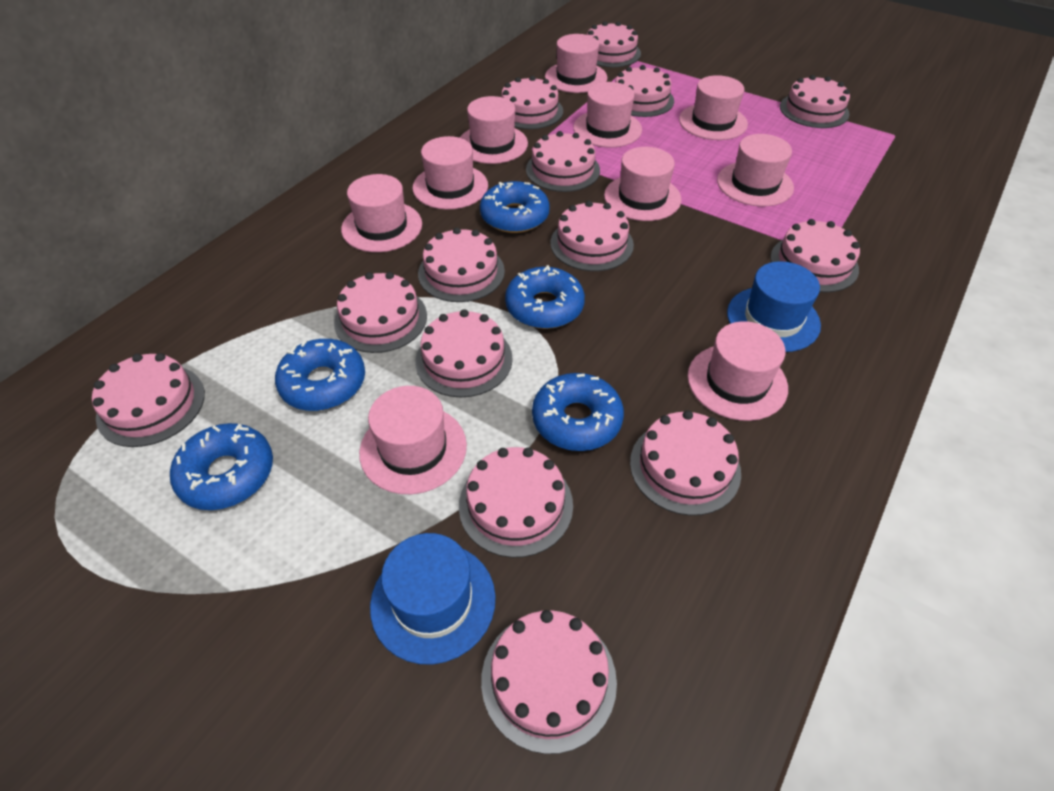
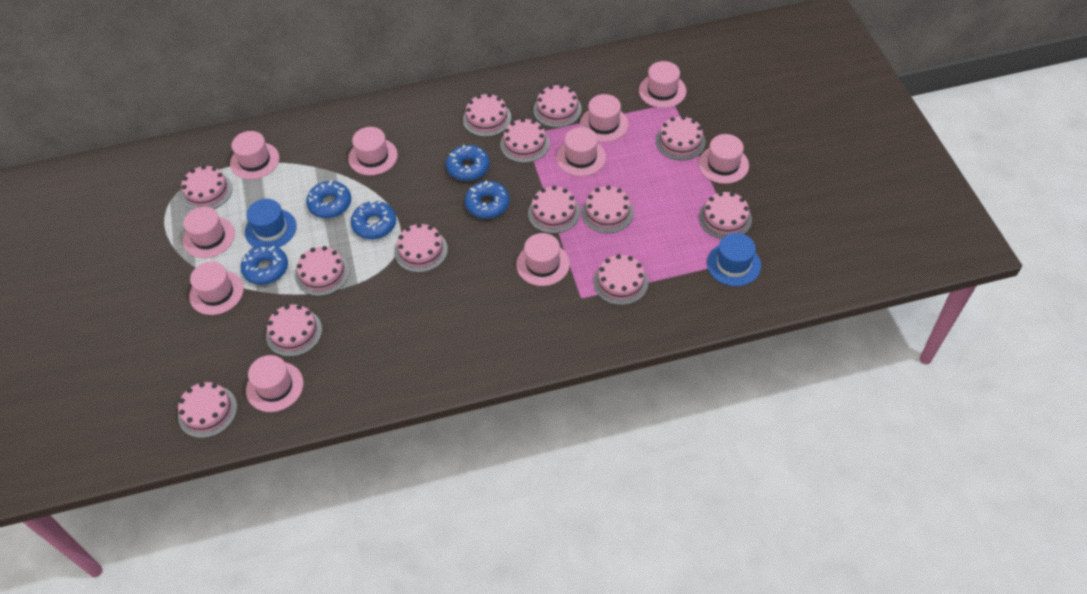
pink cake: [92,353,205,447] [334,272,427,353] [415,309,513,397] [418,227,505,302] [459,447,573,558] [481,610,617,754] [501,76,563,129] [526,131,600,192] [551,201,634,271] [587,21,641,67] [615,65,674,117] [630,410,741,516] [770,219,860,293] [780,75,850,128] = 14 -> [178,382,237,438] [181,165,233,210] [266,304,322,357] [295,246,349,296] [395,223,448,273] [463,93,511,137] [500,118,550,163] [528,186,580,234] [533,85,582,128] [582,185,634,233] [593,254,648,305] [656,116,706,160] [699,192,752,239] = 13

